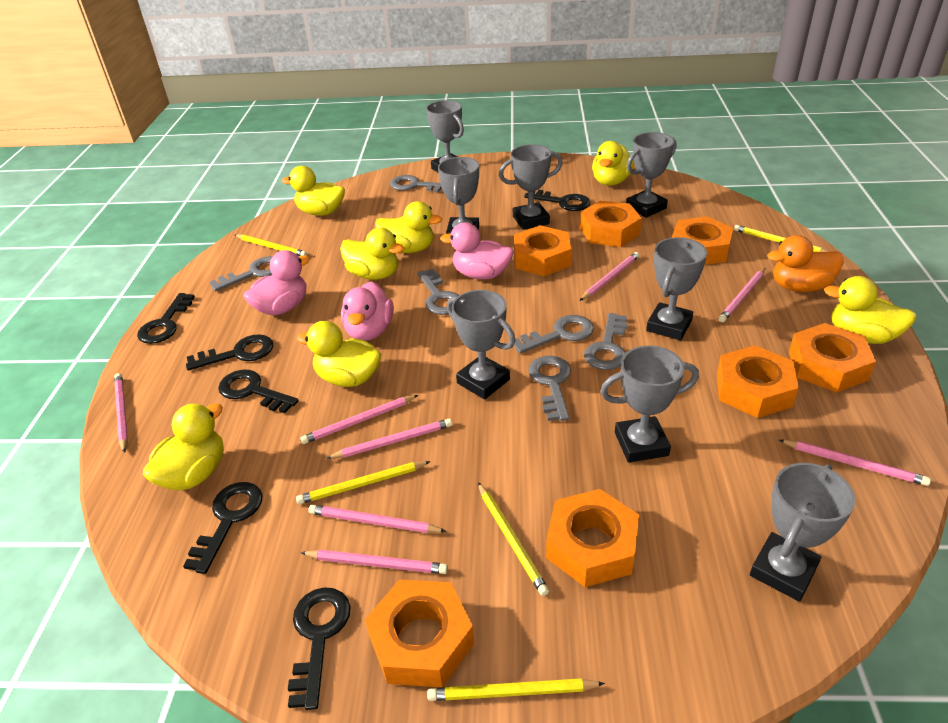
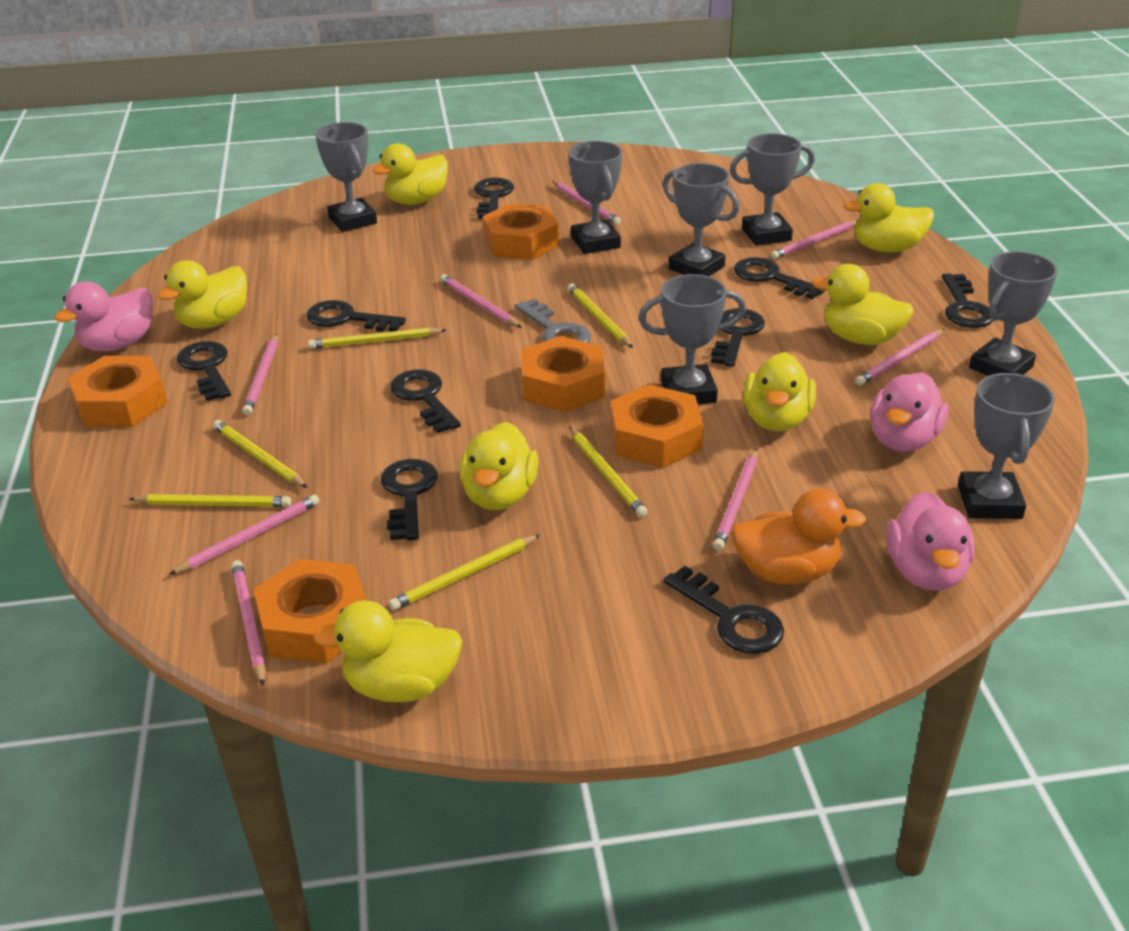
black key: [137,293,195,344] [183,482,263,574] [186,334,273,370] [218,370,298,413] [288,587,351,710] [524,190,590,211] = 6 -> [177,341,231,401] [306,300,406,332] [381,459,438,540] [390,369,461,433] [474,177,514,219] [663,566,784,654] [711,308,765,367] [734,257,825,299] [942,273,994,328] = 9
grey key: [210,256,273,292] [390,175,444,192] [417,269,459,315] [514,315,594,353] [528,356,571,421] [584,313,628,370] = 6 -> [515,299,591,343] = 1
grey trophy: [426,100,464,172] [438,157,479,234] [447,290,516,399] [499,144,563,230] [600,345,699,463] [626,132,676,218] [646,237,707,340] [750,463,855,602] = 8 -> [315,122,377,232] [569,141,622,254] [639,274,746,404] [663,163,739,276] [730,133,815,246] [958,373,1055,519] [969,251,1058,376] = 7
orange nut: [365,580,475,687] [514,225,571,276] [546,489,639,587] [580,201,642,247] [672,216,734,265] [717,345,799,418] [789,323,876,392] = 7 -> [68,356,168,427] [253,559,367,663] [483,203,559,260] [521,336,605,412] [610,384,704,468] = 5
yellow pencil: [235,234,307,256] [296,461,431,504] [427,678,605,701] [478,482,549,596] [734,225,830,252] = 5 -> [129,494,291,507] [213,420,308,488] [308,327,446,349] [389,535,540,611] [568,283,633,348] [569,427,648,517] = 6

